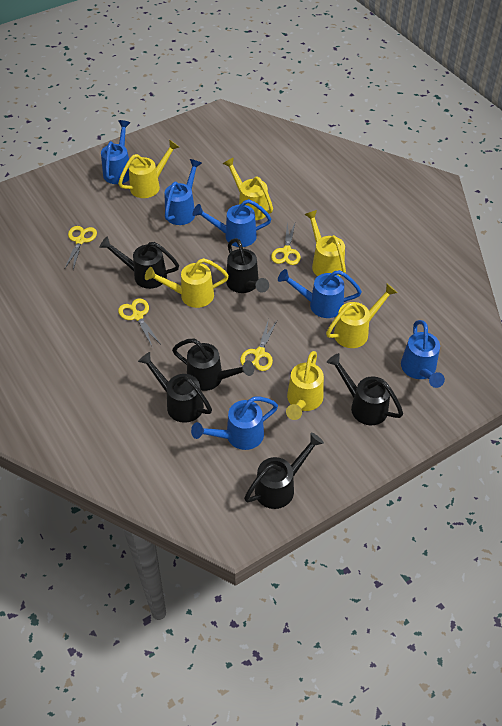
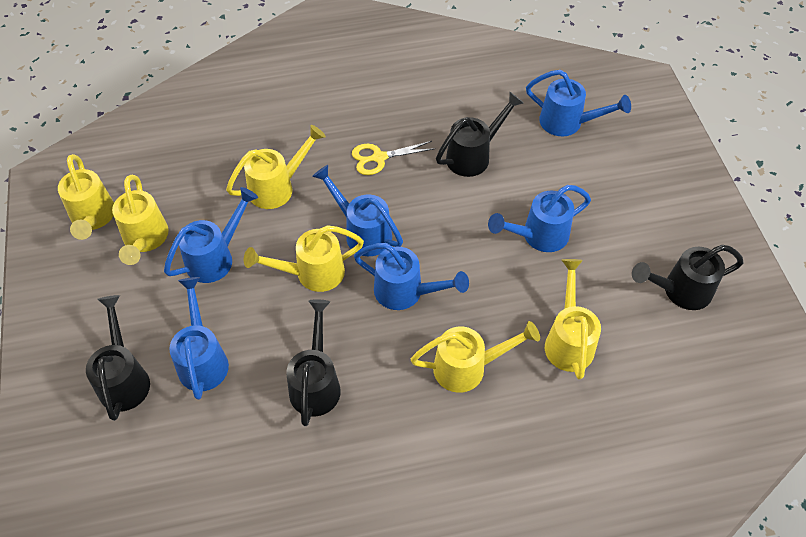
black watering can: [99,236,179,289] [138,352,212,423] [172,339,254,391] [226,238,269,293] [244,433,324,509] [327,353,403,425] = 6 -> [86,295,150,421] [286,299,341,426] [436,92,523,177] [632,245,744,310] = 4
yellow scissors: [65,226,97,270] [118,298,160,346] [240,319,277,371] [271,223,301,265] = 4 -> [352,141,435,175] = 1

